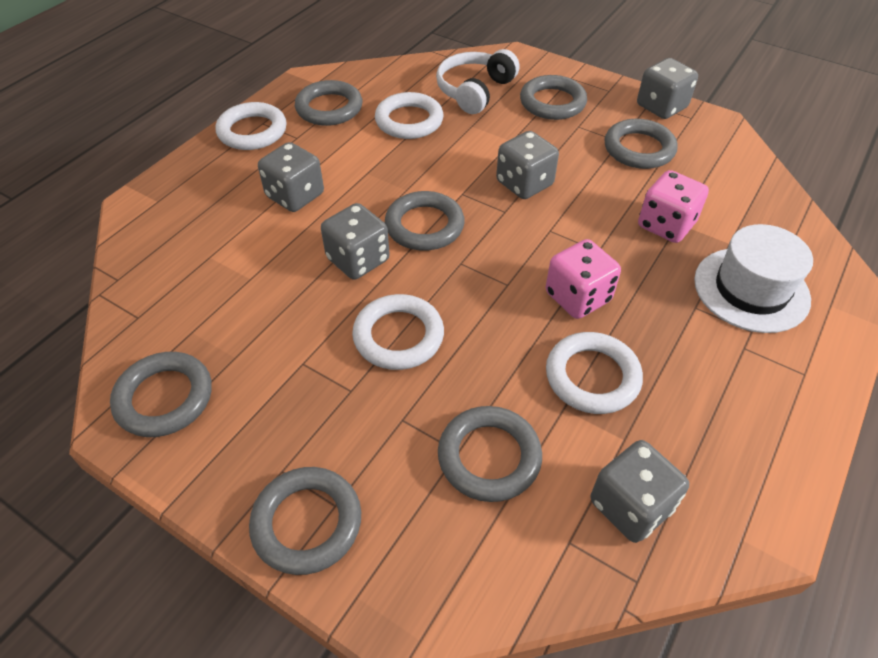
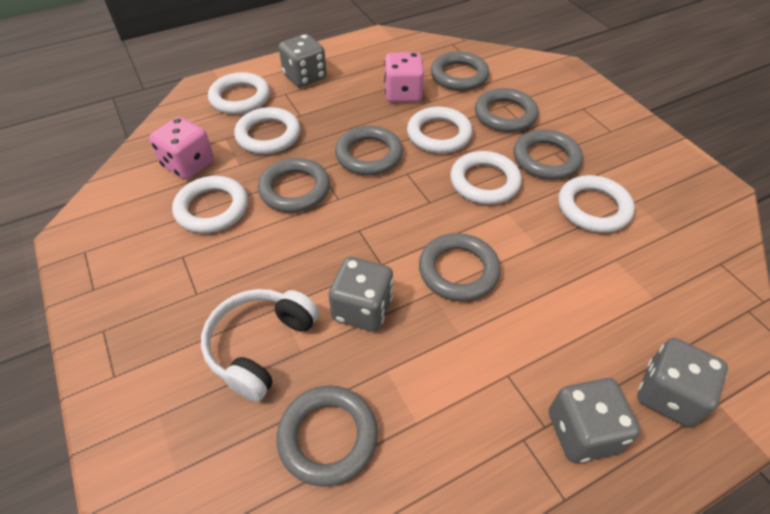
grey dice: [258,142,324,212] [321,203,390,280] [496,131,559,199] [590,440,689,543] [637,58,698,119] = 5 -> [279,34,327,87] [329,257,393,332] [549,378,640,463] [637,338,728,427] = 4
white hat: [694,224,813,333] = 1 -> none = 0
white ring: [216,102,286,150] [352,294,444,370] [375,92,444,139] [546,332,643,414] = 4 -> [172,176,248,233] [208,72,270,115] [234,107,300,154] [407,107,473,153] [450,151,522,205] [558,175,635,233] = 6

